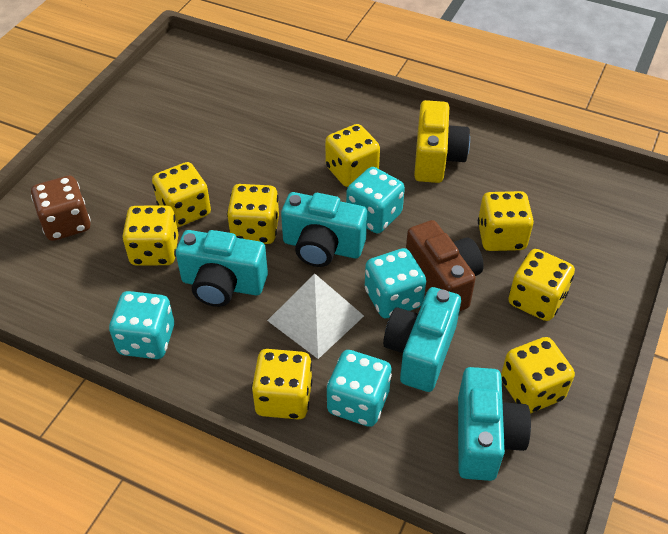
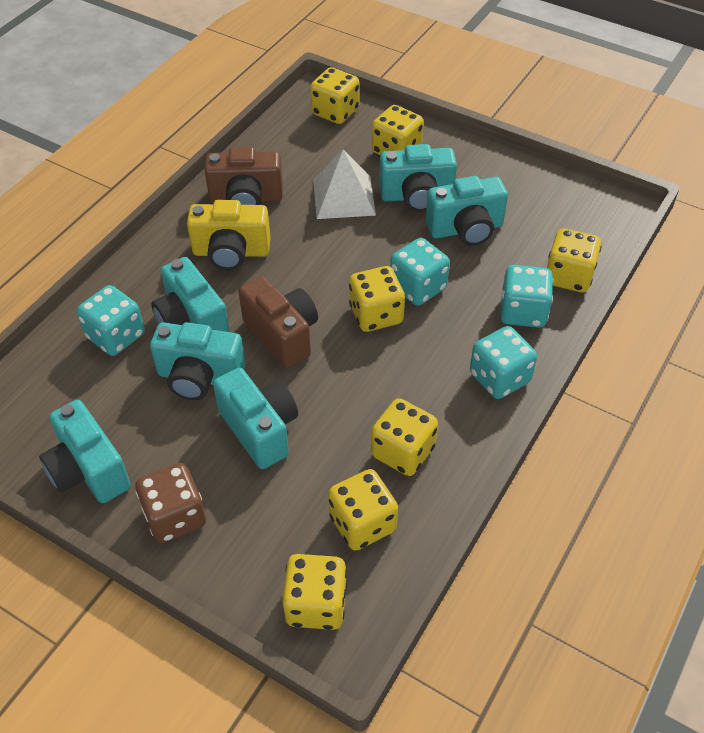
brown camera: [406,220,484,312] = 1 -> [205,147,283,205] [239,276,318,369] = 2
turquoise camera: [176,230,268,307] [281,192,367,267] [383,287,461,392] [458,367,531,481] = 4 -> [39,400,131,503] [150,322,245,400] [151,257,230,332] [213,367,298,469] [379,144,457,212] [426,176,508,246] = 6
yellow dice: [122,206,179,265] [152,162,211,227] [227,184,279,244] [251,349,313,419] [325,124,380,187] [478,191,534,251] [501,337,575,413] [508,249,575,321] = 8 -> [282,554,347,630] [310,67,359,124] [328,469,398,551] [349,266,405,332] [371,398,438,476] [372,105,423,155] [547,228,602,292] = 7

